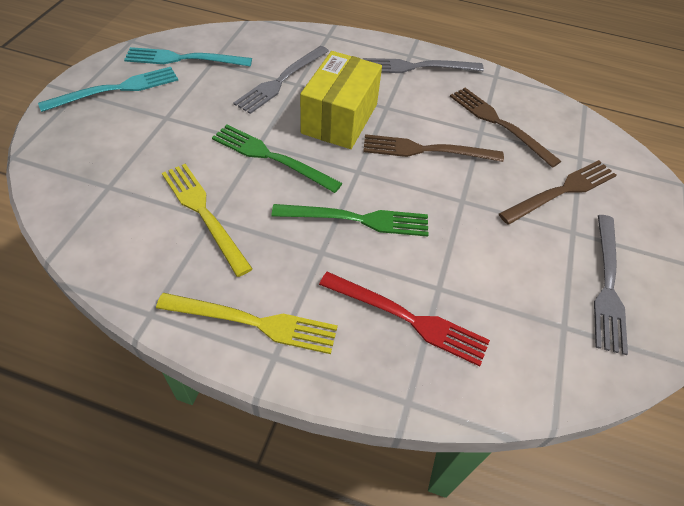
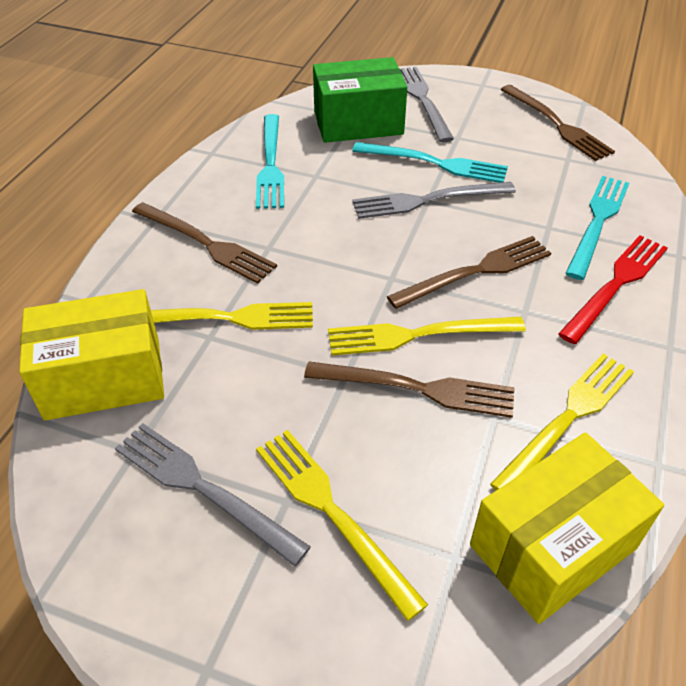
brown fork: [363,134,504,162] [450,88,561,168] [499,160,617,225] = 3 -> [132,202,277,284] [304,361,515,418] [387,236,551,309] [500,85,615,161] = 4
green box: none = 0 -> [313,57,407,143] = 1
green fork: [212,125,342,193] [272,204,428,237] = 2 -> none = 0
turquoise fork: [38,67,178,112] [124,47,252,67] = 2 -> [256,114,284,209] [352,142,508,183] [565,176,629,280] = 3
yellow box: [300,51,382,149] = 1 -> [19,289,164,421] [470,432,664,624] = 2
yellow fork: [156,293,338,354] [162,164,253,277] = 2 -> [151,302,313,330] [256,430,428,621] [328,317,526,356] [490,354,634,490] = 4

